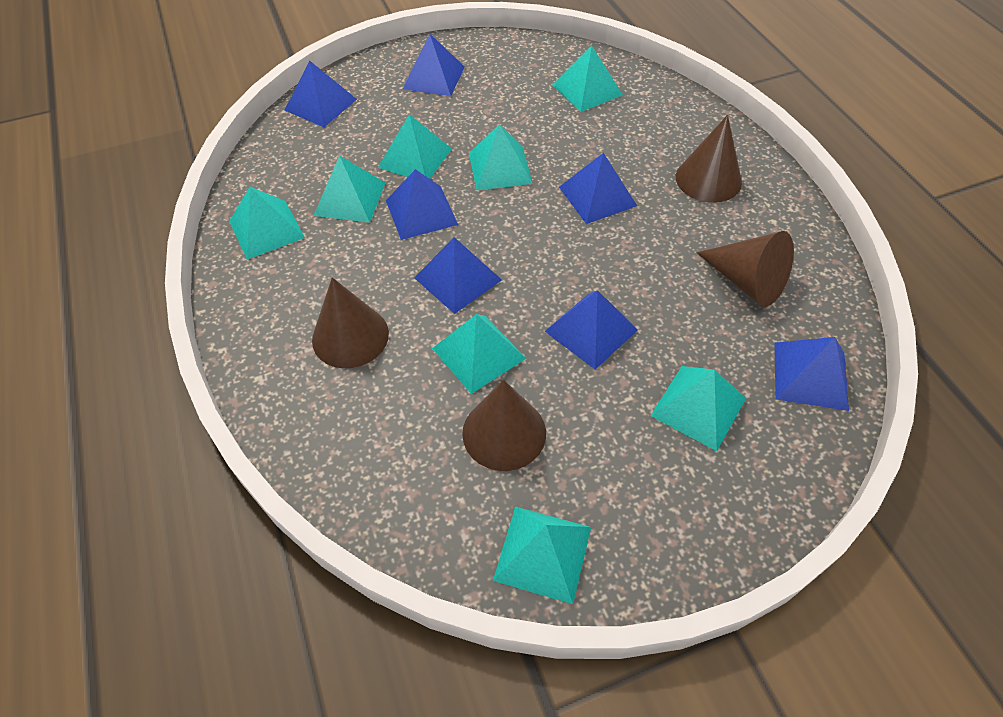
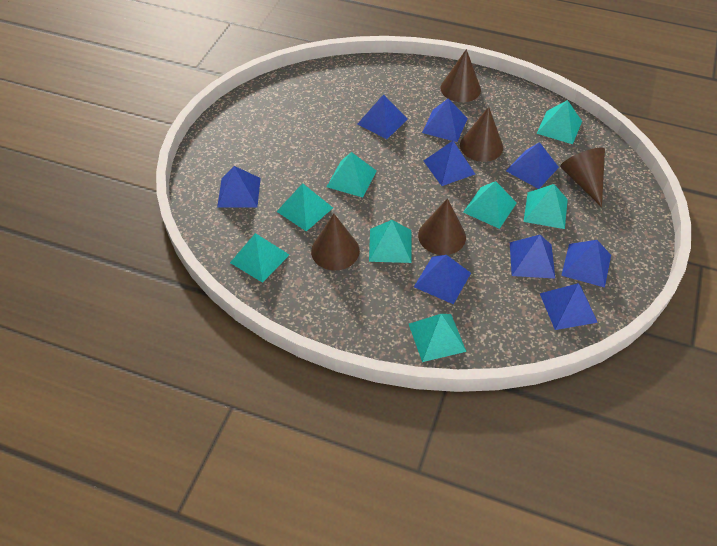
blue pyramid: [285,61,357,127] [386,169,458,240] [403,34,465,96] [414,237,502,314] [545,290,638,369] [559,153,637,224] [775,337,849,411] = 7 -> [217,166,261,207] [358,94,408,139] [414,255,471,304] [422,98,468,142] [424,141,475,186] [506,142,559,189] [510,235,555,279] [540,283,598,330] [561,240,611,288] = 9
brown cone: [312,277,389,368] [462,380,546,471] [676,115,742,203] [697,231,794,307] = 4 -> [311,214,360,270] [418,198,466,255] [441,49,481,102] [460,107,503,162] [560,147,605,207] = 5

